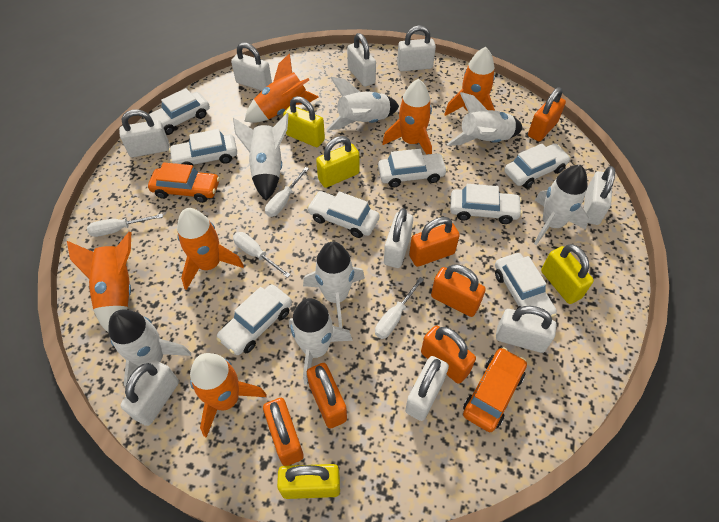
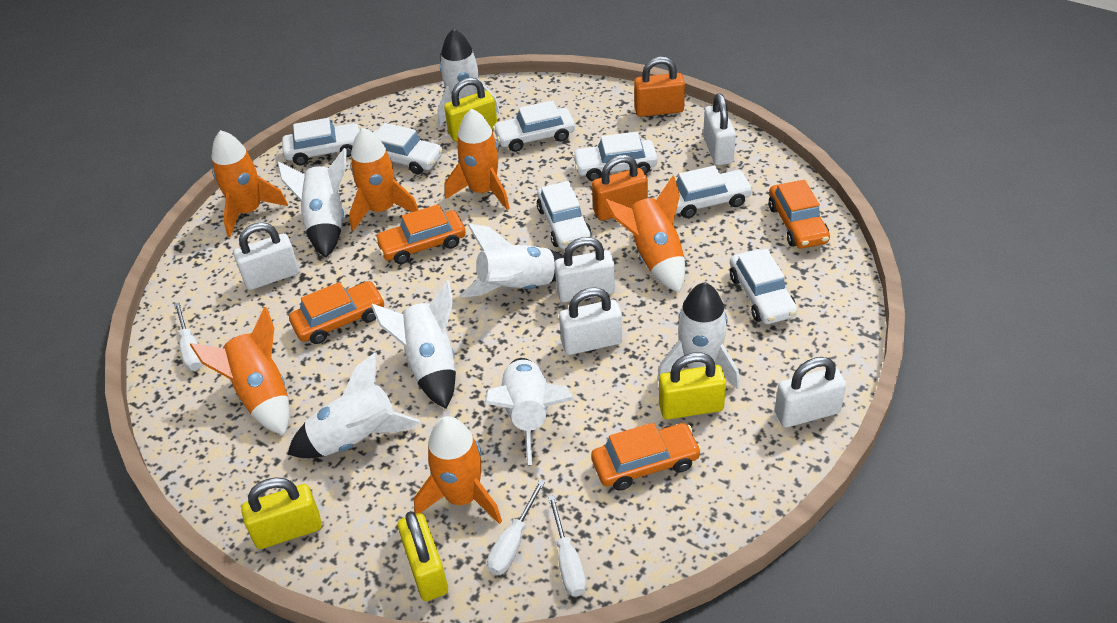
orange car: [148,162,220,203] [463,347,527,432] = 2 -> [289,281,385,344] [375,204,466,264] [591,423,702,491] [769,180,830,249] = 4
orange padlock: [263,398,304,466] [307,363,347,429] [409,217,460,267] [421,326,476,384] [431,264,486,317] [528,87,566,141] = 6 -> [592,155,648,221] [634,57,685,117] = 2
white car: [145,88,210,135] [169,129,237,165] [216,284,292,355] [307,191,379,238] [378,149,447,188] [450,184,522,224] [495,253,557,317] [504,144,571,188] = 8 -> [282,118,361,165] [373,123,443,175] [493,100,575,152] [537,181,592,249] [572,132,658,181] [676,166,753,218] [730,249,797,324] = 7
white padlock: [119,109,169,157] [120,360,179,426] [231,42,272,91] [347,33,376,87] [384,208,413,268] [397,25,436,71] [405,356,449,421] [496,306,557,353] [584,166,615,225] = 9 -> [234,222,299,290] [555,237,615,302] [559,287,622,355] [703,93,736,165] [775,357,846,427] = 5
white screwdriver: [87,214,163,237] [233,232,291,278] [265,167,309,217] [375,277,424,339] = 4 -> [174,302,203,370] [487,480,545,575] [548,495,586,596] = 3

